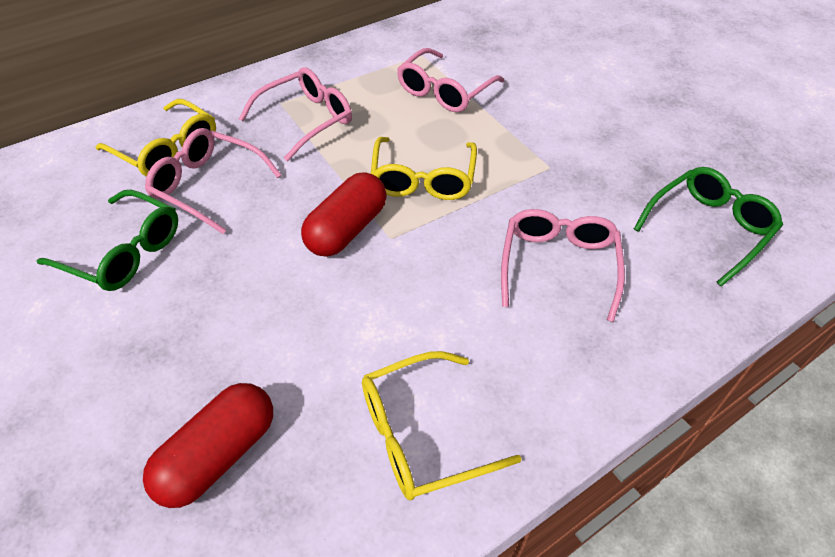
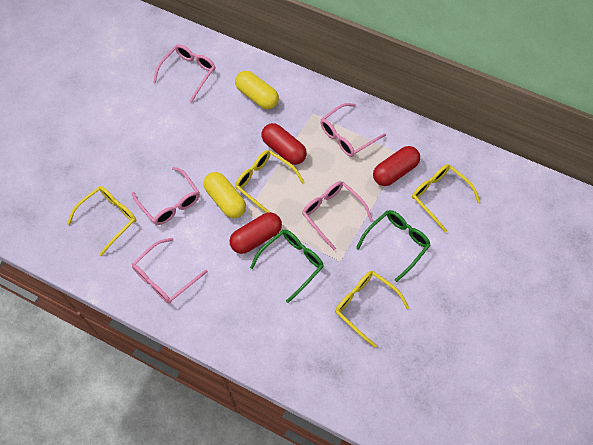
pink glasses: [145,128,281,234] [239,67,352,161] [397,48,505,112] [501,209,625,322] = 4 -> [132,167,200,225] [132,238,208,304] [153,44,215,103] [302,181,373,250] [320,103,386,157] = 5
red capsule: [143,383,273,508] [301,172,387,257] = 2 -> [230,212,282,254] [261,123,307,165] [373,146,420,186] = 3
yellow capsule: none = 0 -> [203,172,246,218] [235,71,279,109] = 2
yellow glasses: [96,99,216,177] [362,351,522,500] [371,137,477,200] = 3 -> [67,186,136,256] [235,150,304,213] [335,271,409,348] [412,164,480,232] = 4

